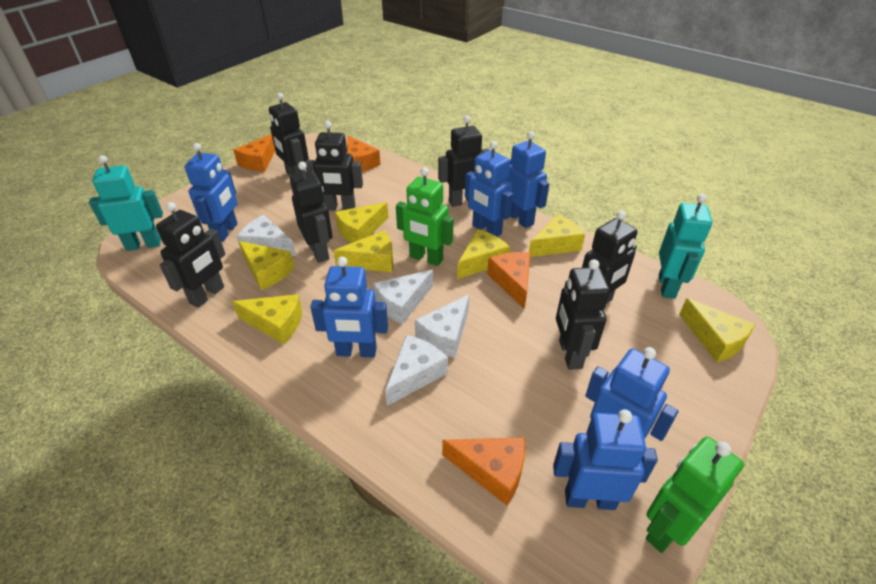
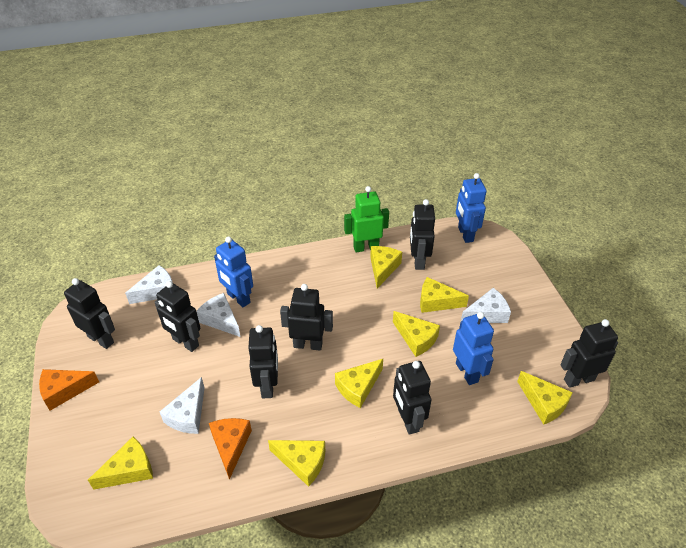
blue robot: [184,143,238,242] [310,257,388,357] [465,141,513,237] [506,131,549,228] [553,409,658,510] [585,347,678,441] = 6 -> [214,236,253,307] [453,312,494,385] [456,173,487,243] = 3
green robot: [396,167,454,266] [646,437,744,553] = 2 -> [344,186,389,252] = 1
orange cheese: [233,134,275,172] [347,135,381,171] [442,437,525,505] [487,252,530,309] = 4 -> [39,369,99,411] [209,418,252,480] = 2
turquoise robot: [89,155,163,251] [659,194,712,299] = 2 -> none = 0

